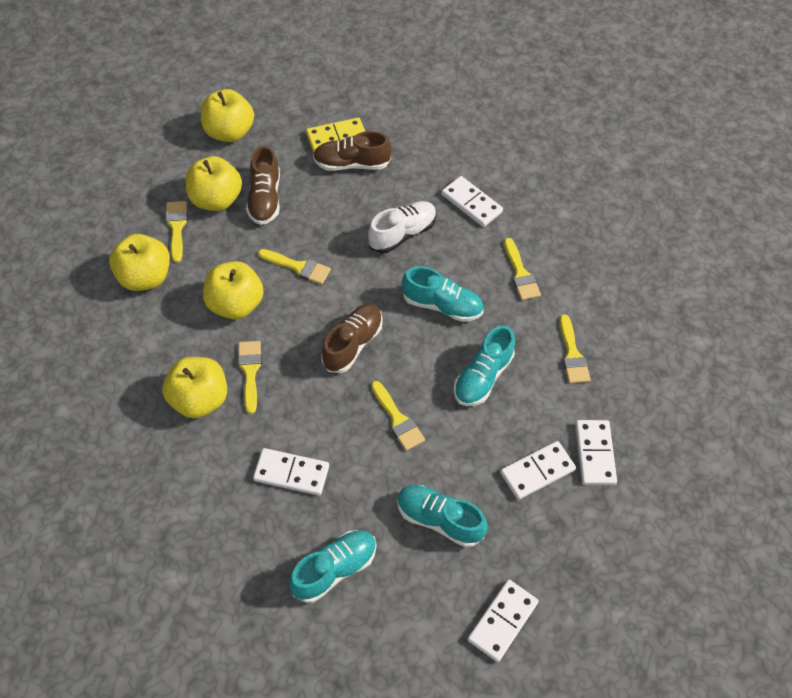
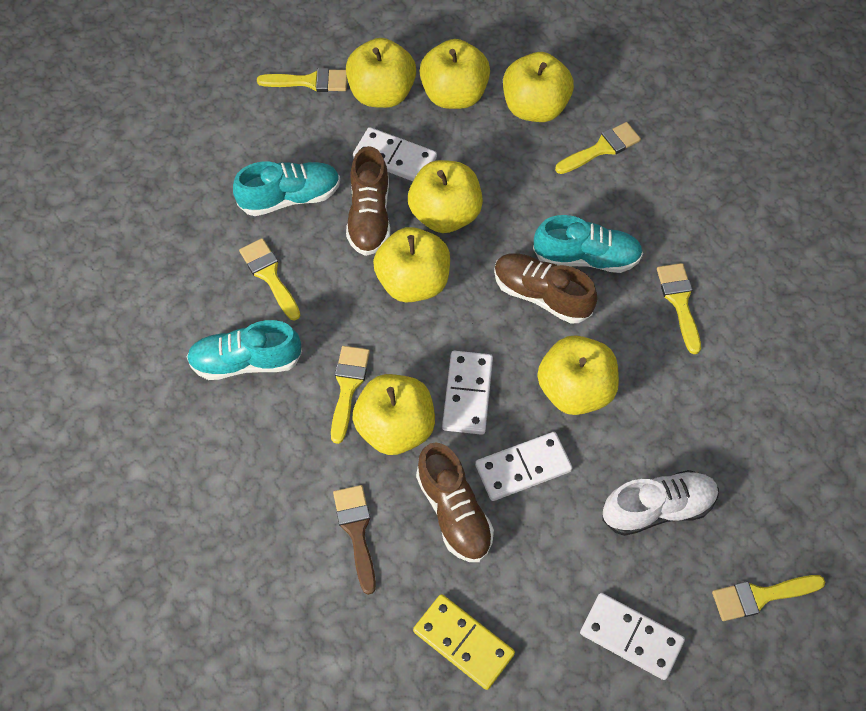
brown brush: none = 0 -> [333,485,376,595] = 1
turquoise shoe: [289,530,377,603] [397,485,488,547] [402,266,484,322] [454,326,515,406] = 4 -> [187,320,302,380] [233,162,340,216] [533,215,643,273] = 3
white domino: [253,448,329,496] [441,176,503,227] [468,580,539,662] [500,441,576,500] [575,420,617,485] = 5 -> [353,127,437,181] [442,351,493,435] [475,432,572,501] [580,593,685,680] = 4
yellow apple: [109,234,170,291] [163,357,227,418] [186,156,242,211] [201,89,254,142] [203,261,264,319] = 5 -> [346,38,416,108] [352,374,435,455] [373,227,450,302] [408,160,483,233] [420,39,490,109] [503,52,574,122] [537,335,619,415] = 7

